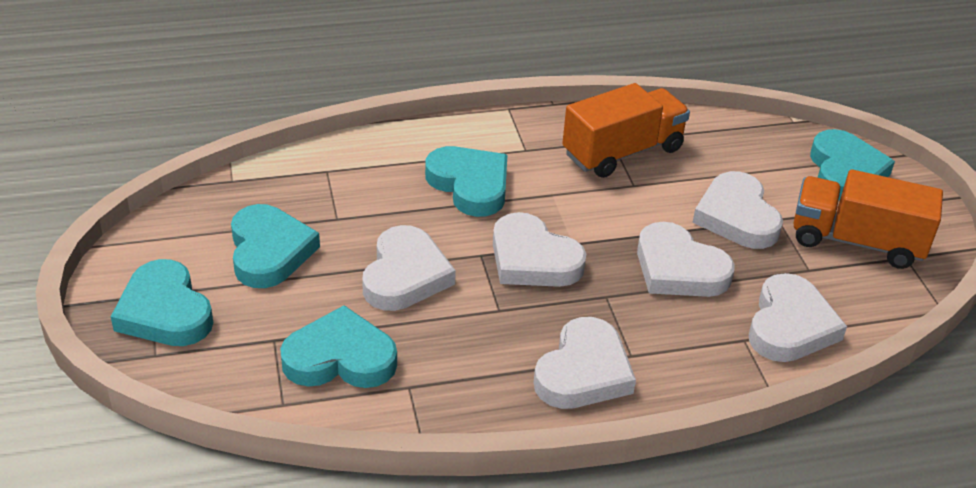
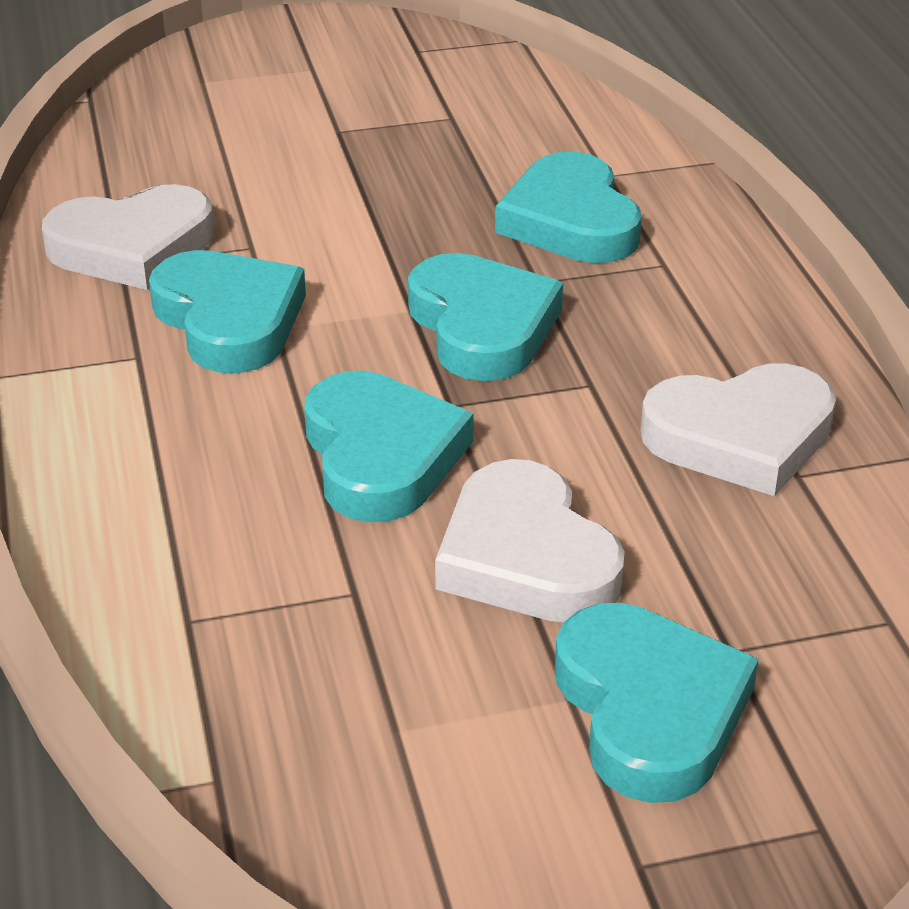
orange truck: [562,83,690,178] [793,169,943,269] = 2 -> none = 0
white heart: [362,225,456,311] [493,212,586,287] [534,317,636,409] [637,222,735,297] [692,171,783,249] [749,273,847,362] = 6 -> [42,184,214,290] [435,459,625,622] [640,363,836,496] = 3

